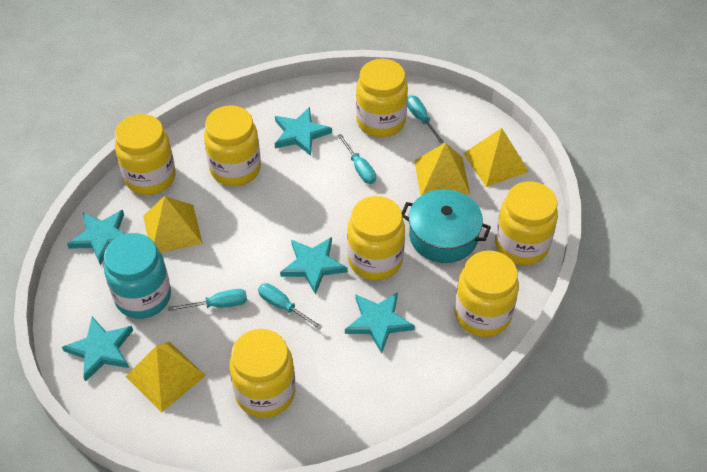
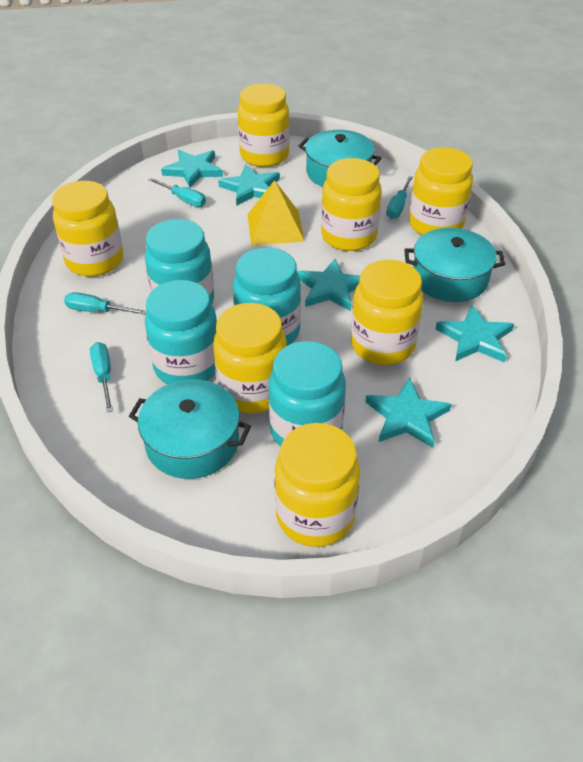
turquoise jar: [104,233,171,319] = 1 -> [145,219,214,304] [145,280,217,384] [233,248,301,346] [268,341,346,446] = 4
turquoise pot: [402,189,491,263] = 1 -> [129,379,251,479] [299,130,381,187] [404,228,505,302] = 3
yellow pyramid: [126,342,206,412] [143,196,203,253] [414,143,470,196] [463,128,529,187] = 4 -> [248,180,305,245] = 1

